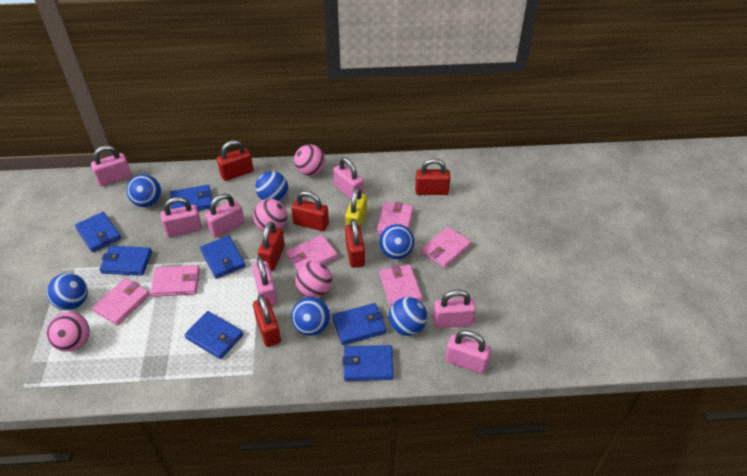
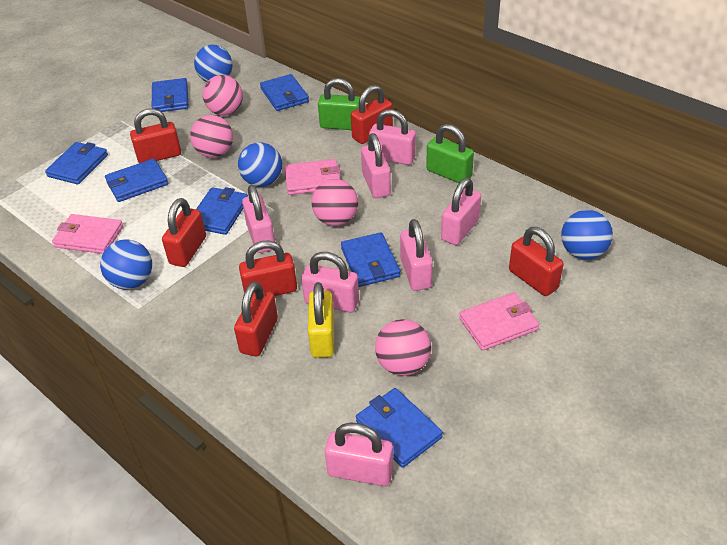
blue ball: [47,273,88,310] [127,175,161,207] [255,171,288,201] [291,297,330,336] [379,224,414,259] [389,297,427,336] = 6 -> [100,239,152,290] [194,45,232,82] [238,142,282,187] [561,210,613,259] = 4
green padlock: none = 0 -> [318,78,360,130] [426,124,474,183] = 2
pink wallet: [92,278,150,326] [150,265,200,297] [286,235,338,270] [377,202,413,235] [379,264,422,307] [421,226,471,268] = 6 -> [52,214,123,254] [284,159,340,195] [459,292,539,351] = 3

